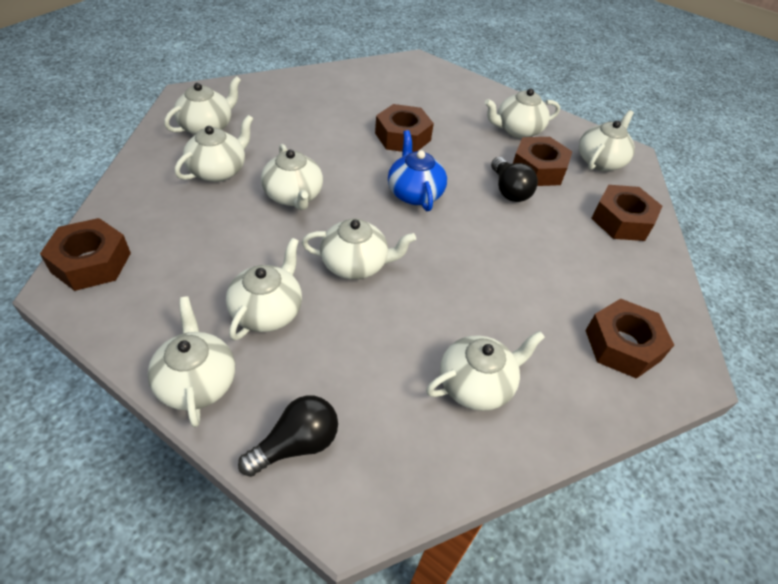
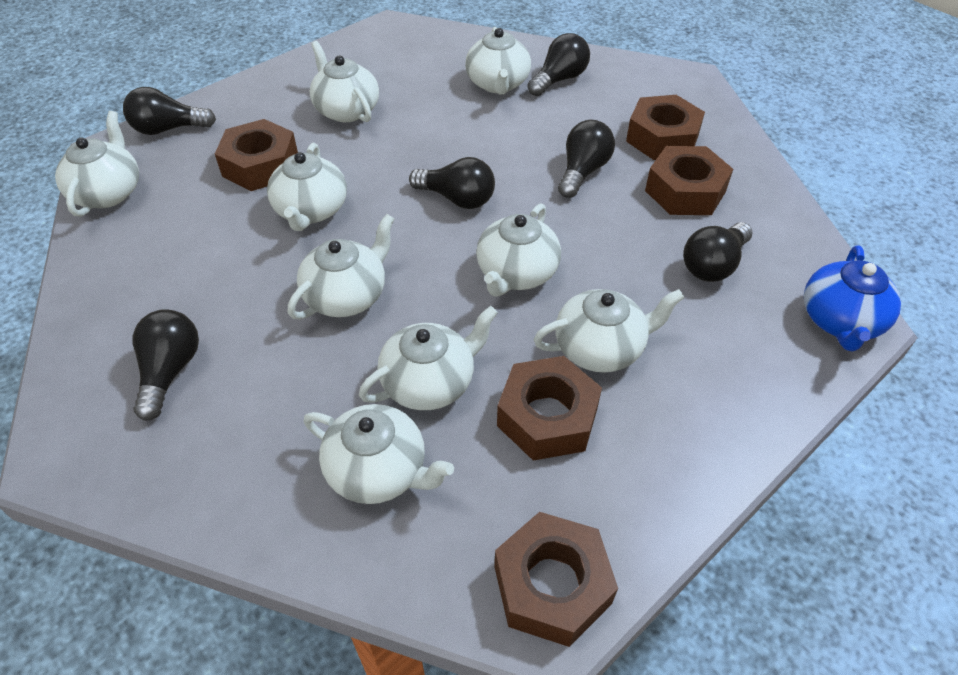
black light bulb: [238,395,338,477] [491,157,538,202] = 2 -> [123,87,216,135] [132,309,199,421] [409,157,495,209] [528,33,590,96] [558,120,615,198] [683,222,753,282] = 6

